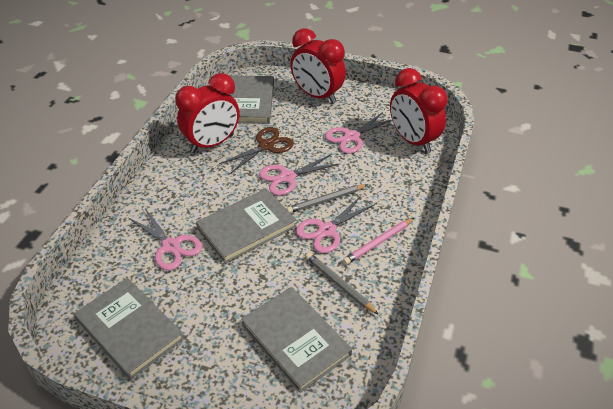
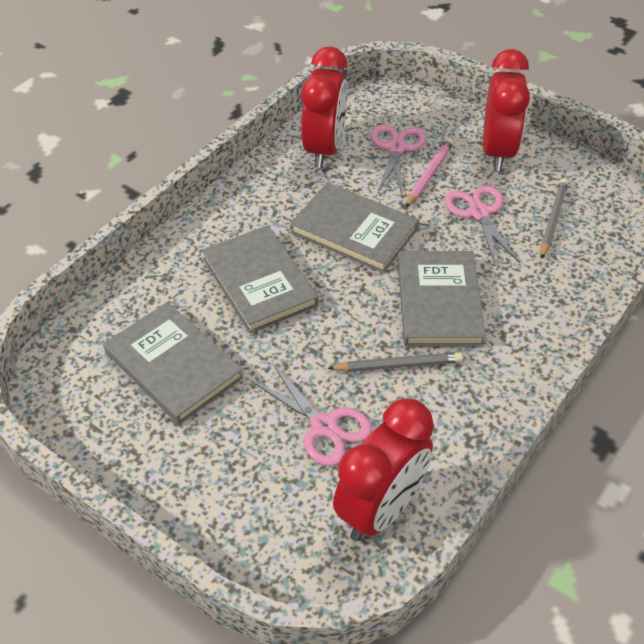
brown scissors: [219,127,294,174] = 1 -> none = 0
pink scissors: [129,208,202,270] [259,154,339,196] [296,196,375,253] [325,112,392,154] = 4 -> [251,364,372,466] [370,124,426,195] [445,185,520,267] = 3

